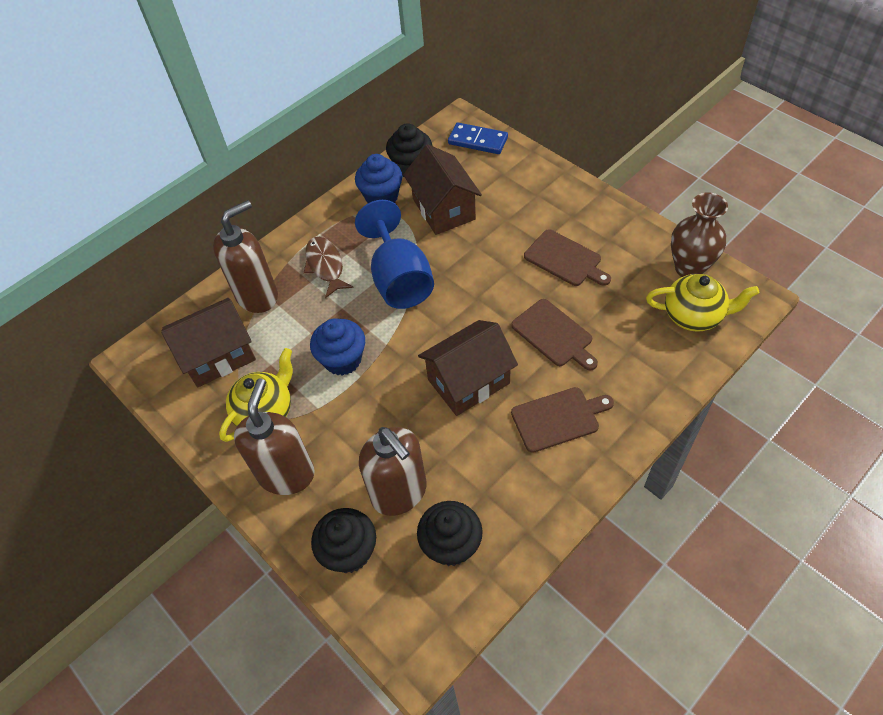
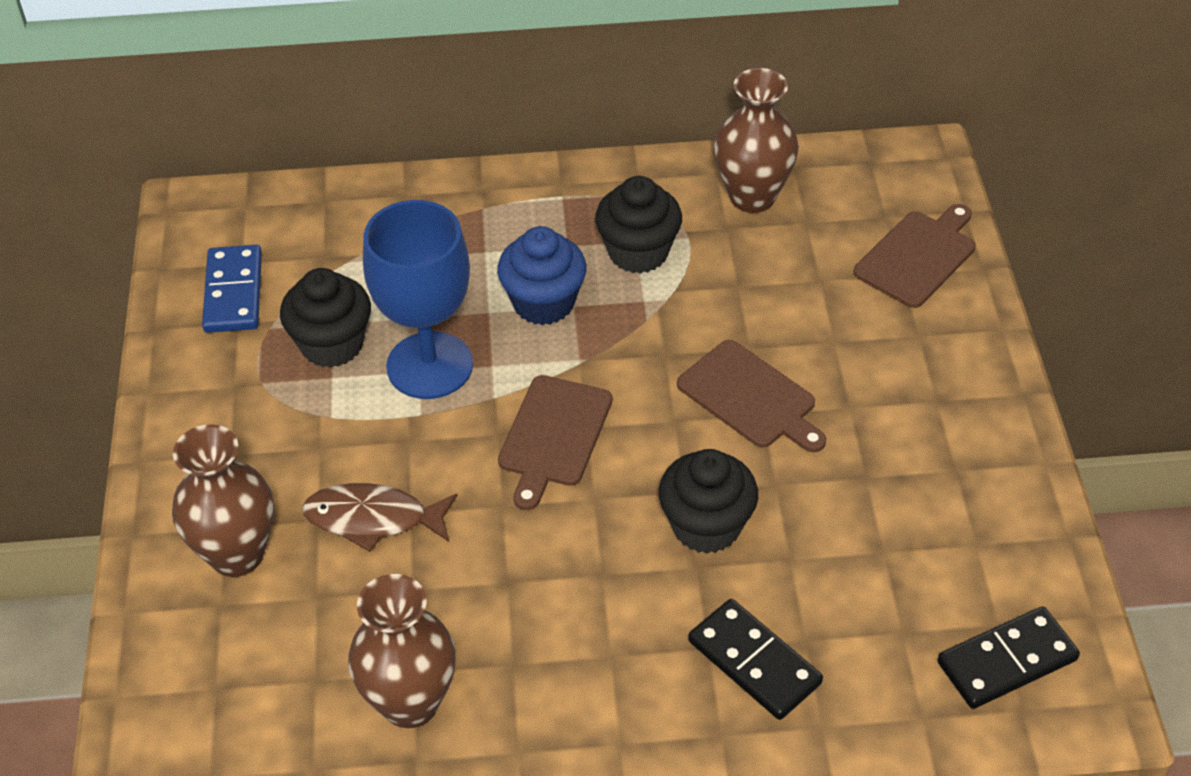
black domino: none = 0 -> [688,599,823,720] [938,606,1080,709] = 2
blue cupcake: [310,318,365,376] [355,154,403,203] = 2 -> [497,226,586,325] = 1
brown house: [161,298,256,387] [403,144,482,235] [418,320,518,416] = 3 -> none = 0
brown soap dispenser: [213,200,278,313] [234,378,315,495] [359,427,426,516] = 3 -> none = 0
brown vase: [671,192,728,277] = 1 -> [172,424,274,577] [348,574,456,728] [714,68,799,213] = 3
yellow teapot: [219,348,293,442] [646,274,760,331] = 2 -> none = 0

